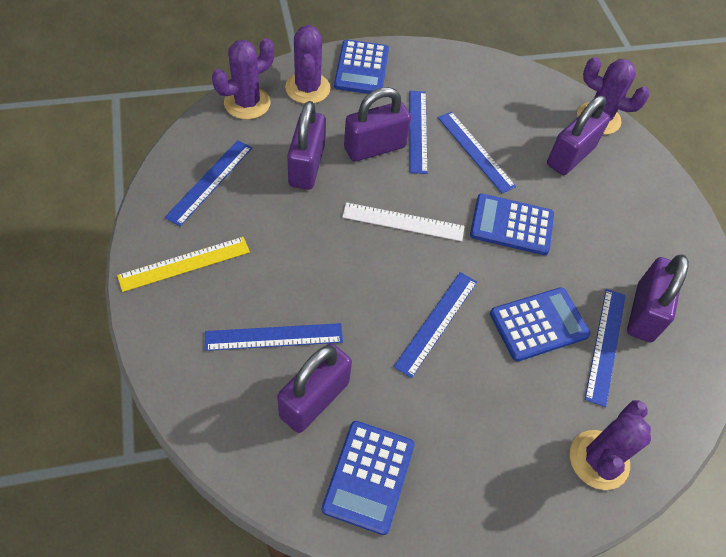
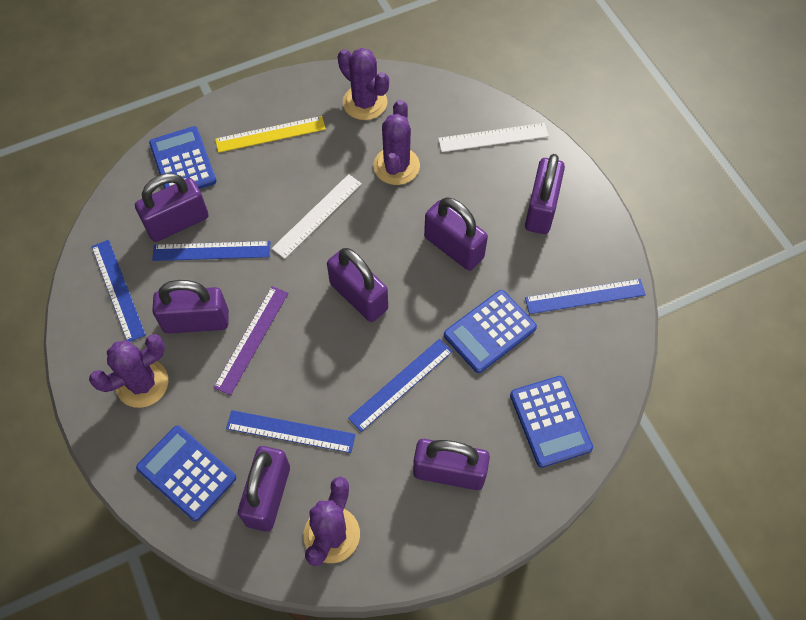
blue ruler: [164,140,252,226] [205,323,343,351] [393,272,477,378] [409,91,428,174] [437,112,516,193] [585,289,626,407] = 6 -> [91,240,146,342] [152,241,270,261] [226,410,356,453] [348,338,453,432] [525,279,646,314] = 5
purple padlock: [277,343,352,433] [287,101,326,190] [344,87,411,162] [547,96,610,175] [627,254,689,342] = 5 -> [135,173,209,242] [152,280,229,334] [238,446,290,532] [327,248,388,322] [413,439,490,490] [424,197,488,271] [525,154,565,234] = 7
purple ruler: none = 0 -> [213,286,289,395] = 1
white ruler: [342,202,464,241] = 1 -> [272,174,362,259] [438,123,549,152] = 2

